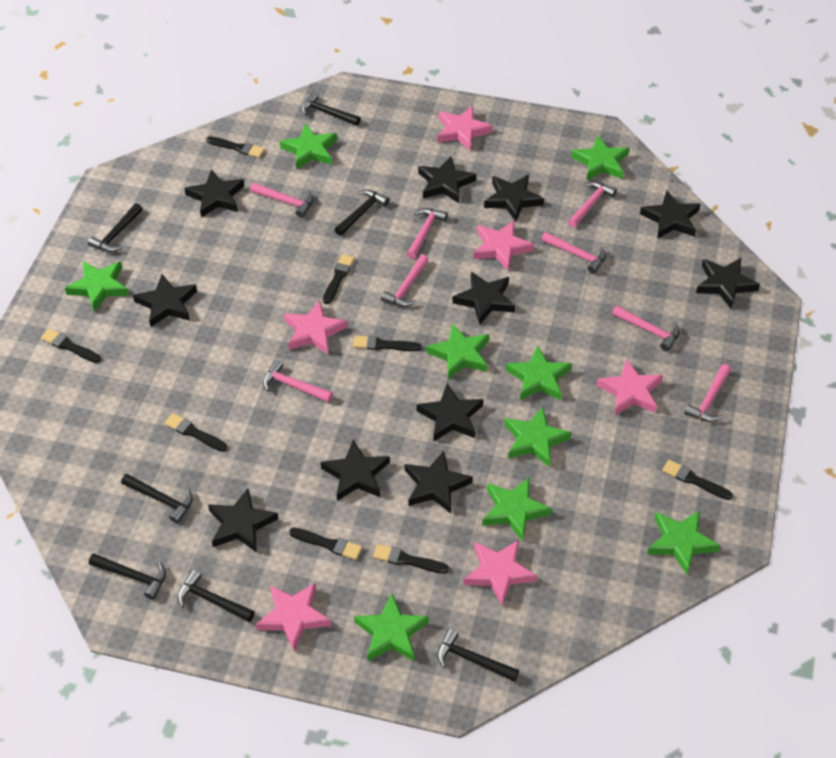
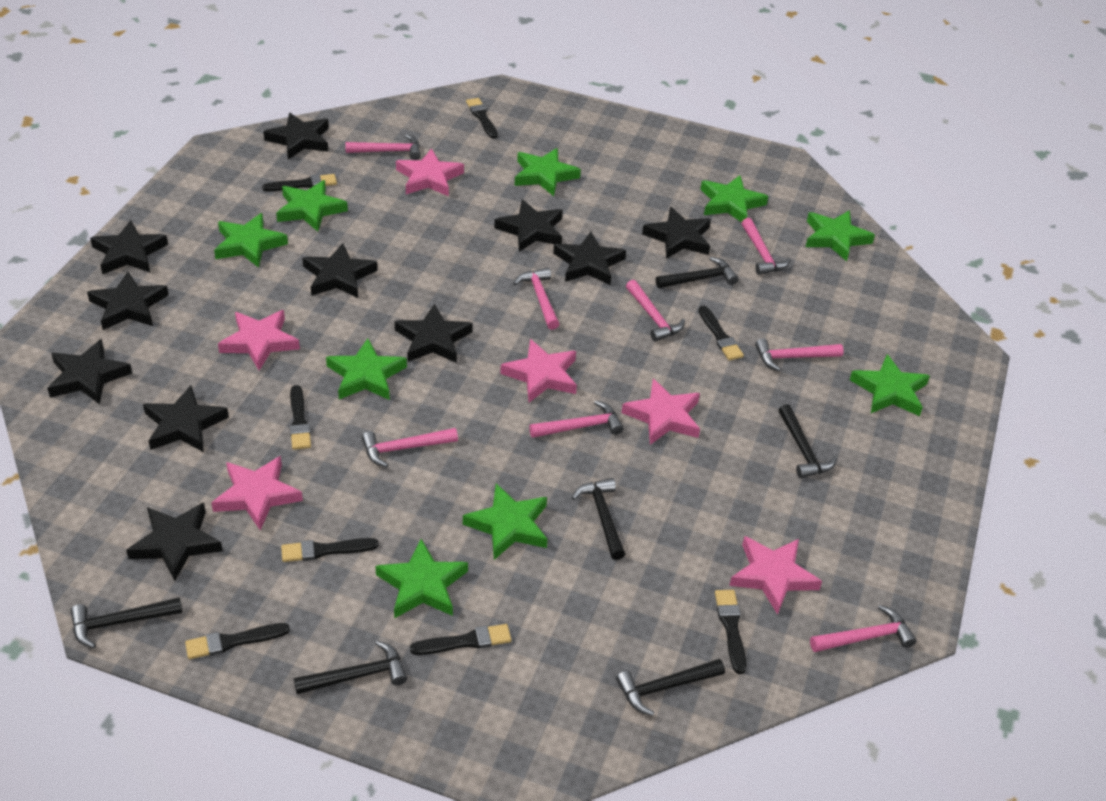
black hammer: [88,203,143,252] [89,553,166,600] [121,474,193,524] [177,570,255,622] [301,92,361,126] [334,190,389,236] [437,628,519,682] = 7 -> [70,597,182,648] [294,641,407,694] [571,478,625,560] [616,659,725,716] [656,257,738,288] [779,404,837,478] = 6

